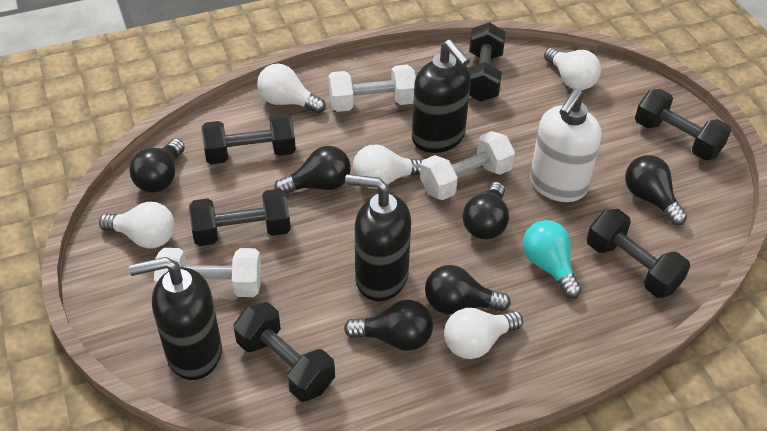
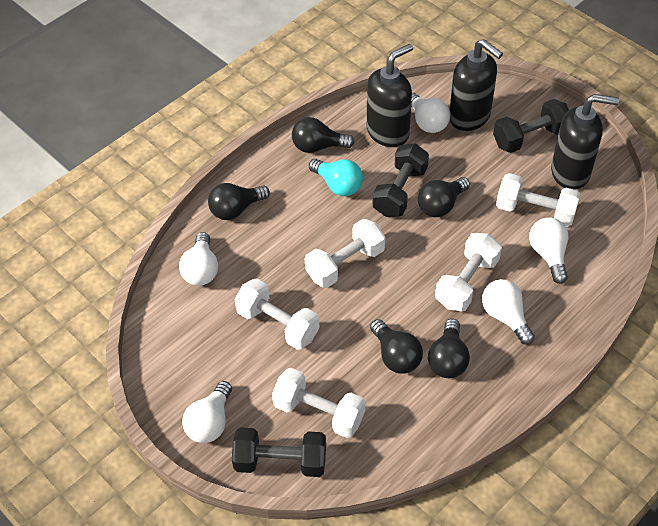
black dumbbell: [189,189,291,246] [202,113,296,164] [233,302,335,402] [468,22,506,102] [587,209,690,298] [635,89,731,160] = 6 -> [232,427,326,477] [373,143,429,217] [493,99,569,153] = 3
black light bulb: [129,139,185,193] [274,146,351,194] [344,300,433,351] [425,265,511,314] [463,182,509,239] [625,155,687,225] = 6 -> [208,183,270,220] [292,117,355,153] [370,319,423,374] [418,177,470,217] [428,319,470,378] = 5
white dumbbell: [154,248,261,297] [328,65,416,112] [420,131,515,200] = 3 -> [234,278,320,350] [272,368,365,438] [305,219,385,288] [435,233,502,311] [496,173,580,227] = 5
white soap dispenser: [530,88,601,202] = 1 -> none = 0

